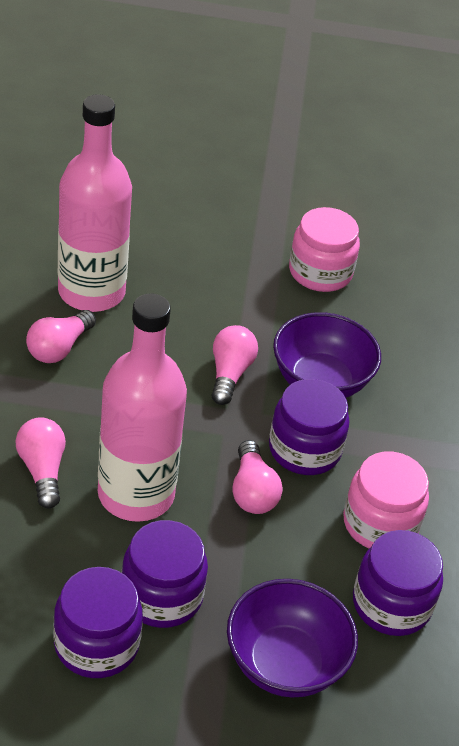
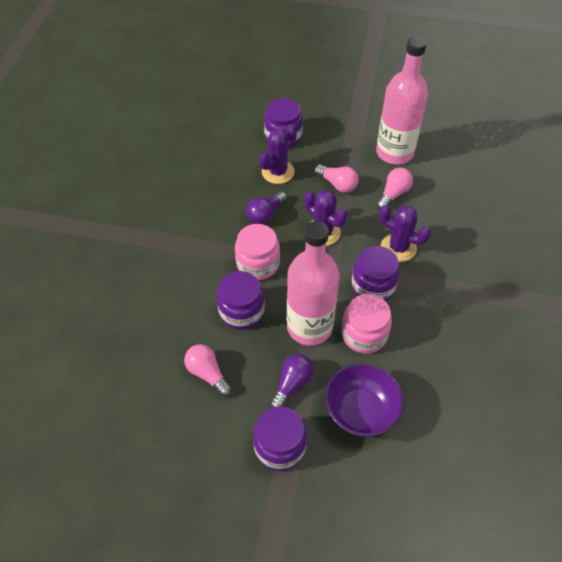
pink light bulb: [15,417,66,509] [26,310,96,363] [211,325,258,405] [232,440,283,514] = 4 -> [184,344,232,397] [314,164,359,193] [376,168,413,209] = 3
purple bowl: [227,579,358,698] [273,312,381,398] = 2 -> [325,363,404,437] = 1
purple cactus: none = 0 -> [259,125,297,184] [304,190,347,246] [379,205,431,262] = 3
purple light bulb: none = 0 -> [246,191,287,224] [270,354,313,408] = 2

